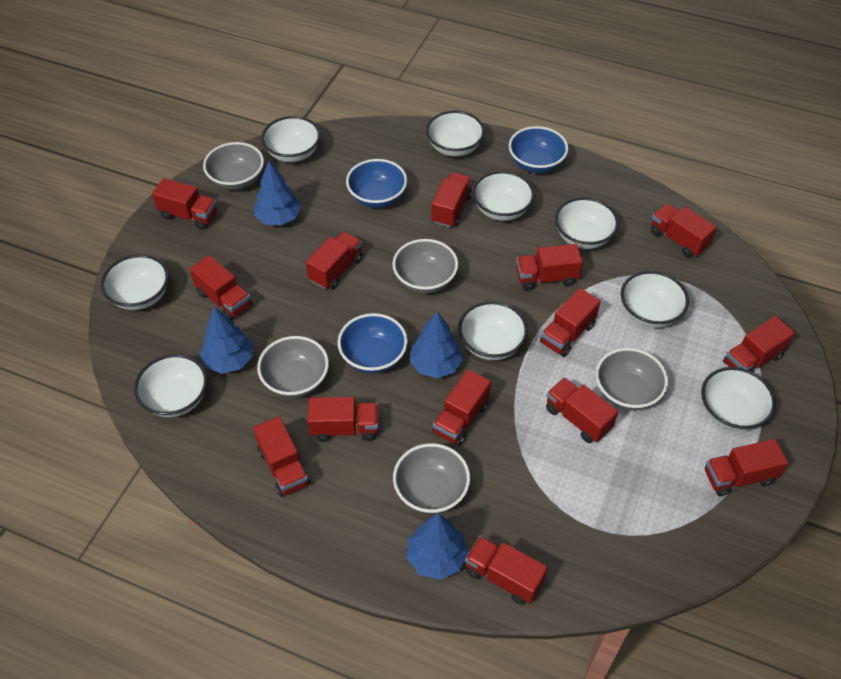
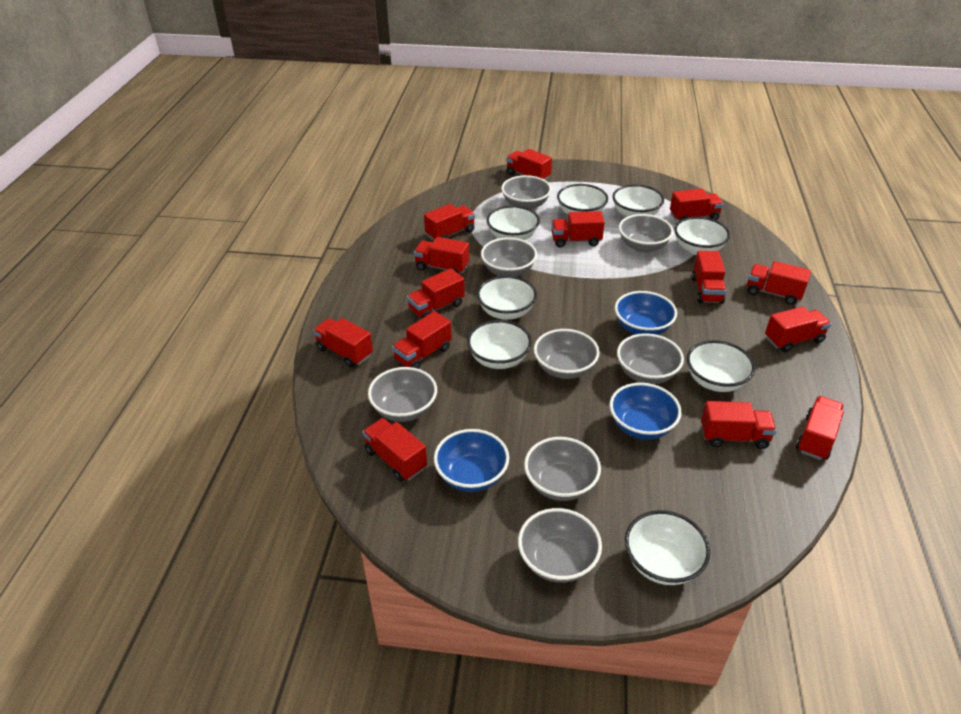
blue tree: [200,307,253,374] [254,161,301,225] [407,514,468,580] [410,312,463,378] = 4 -> none = 0
grey bowl: [203,142,264,190] [257,336,329,398] [392,239,458,293] [393,443,470,514] [596,348,668,410] = 5 -> [368,367,437,422] [481,237,537,277] [501,175,552,210] [518,508,602,583] [524,437,601,501] [534,329,599,379] [617,333,684,384] [619,214,674,253] = 8
white bowl: [101,254,169,310] [134,354,207,417] [261,116,321,162] [426,111,485,156] [458,301,528,360] [473,171,535,221] [555,197,619,249] [621,271,689,328] [701,367,776,431] = 9 -> [467,320,532,369] [477,276,537,320] [487,206,540,240] [557,184,608,214] [612,184,664,217] [625,510,710,585] [674,217,730,255] [687,340,755,392] = 8

